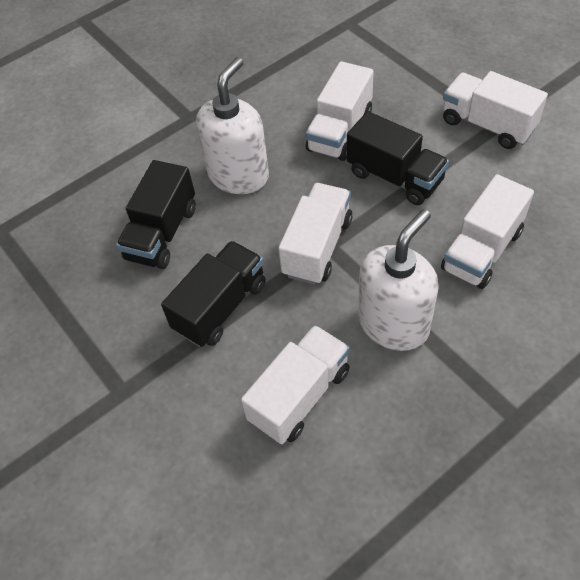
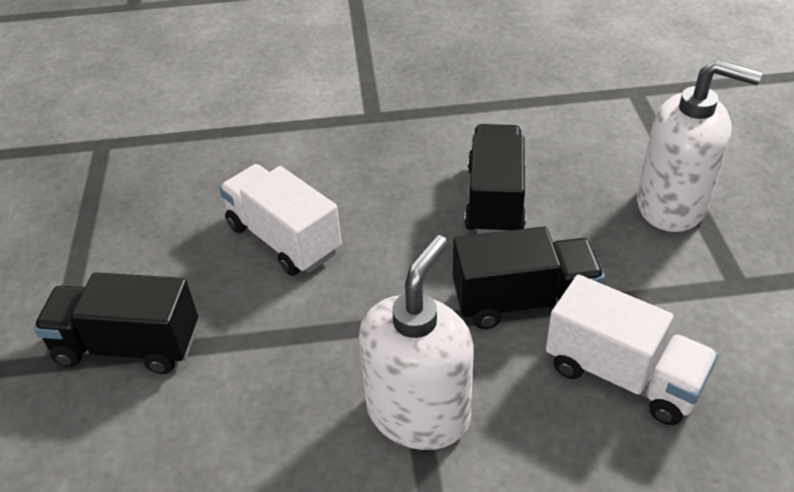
white truck: [241,325,350,444] [278,183,352,285] [306,61,374,161] [441,174,534,289] [443,71,548,149] = 5 -> [219,164,342,276] [546,274,718,425] = 2

